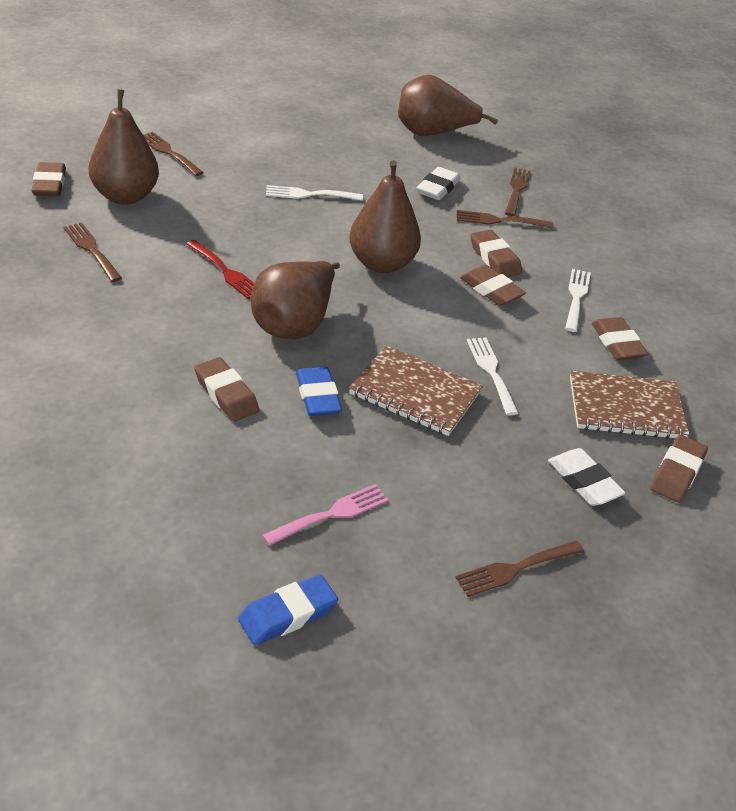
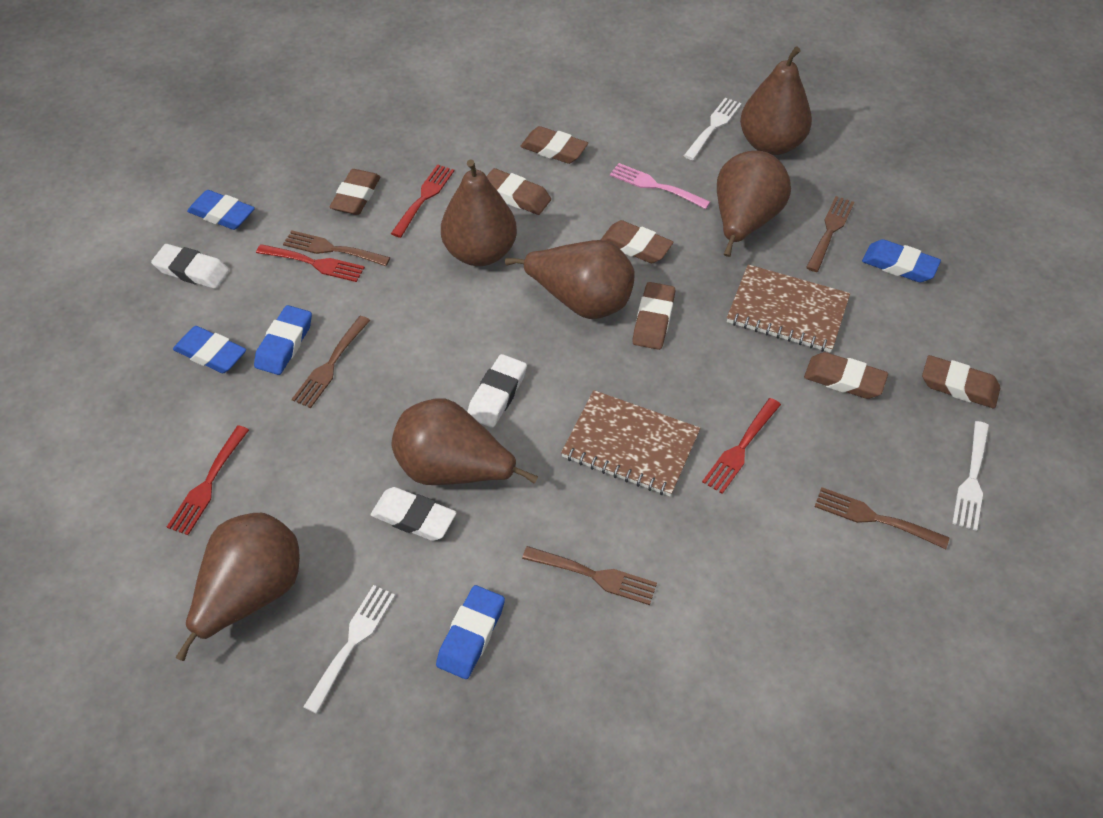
blue eraser: [238,574,338,645] [296,367,342,416] = 2 -> [173,326,246,373] [187,190,255,230] [254,305,312,375] [436,585,505,679] [862,239,941,282] = 5
brown eraser: [31,162,66,196] [194,357,259,422] [460,265,526,306] [471,230,522,277] [592,317,648,360] [650,435,708,503] = 6 -> [330,169,381,215] [487,168,551,215] [520,126,588,164] [601,220,673,263] [632,282,675,350] [804,352,888,399] [922,355,1000,408] = 7
brown pear: [88,89,159,205] [251,261,340,339] [349,161,421,273] [398,74,498,136] = 4 -> [176,513,300,661] [392,398,538,485] [441,159,517,266] [505,240,634,319] [717,151,791,257] [740,46,812,155] = 6
red fork: [187,240,254,299] = 1 -> [167,425,249,535] [256,244,365,282] [391,164,454,238] [702,398,781,494] = 4
white eraser: [417,167,461,200] [548,448,626,506] = 2 -> [151,244,229,289] [371,487,456,541] [467,354,527,428] = 3

